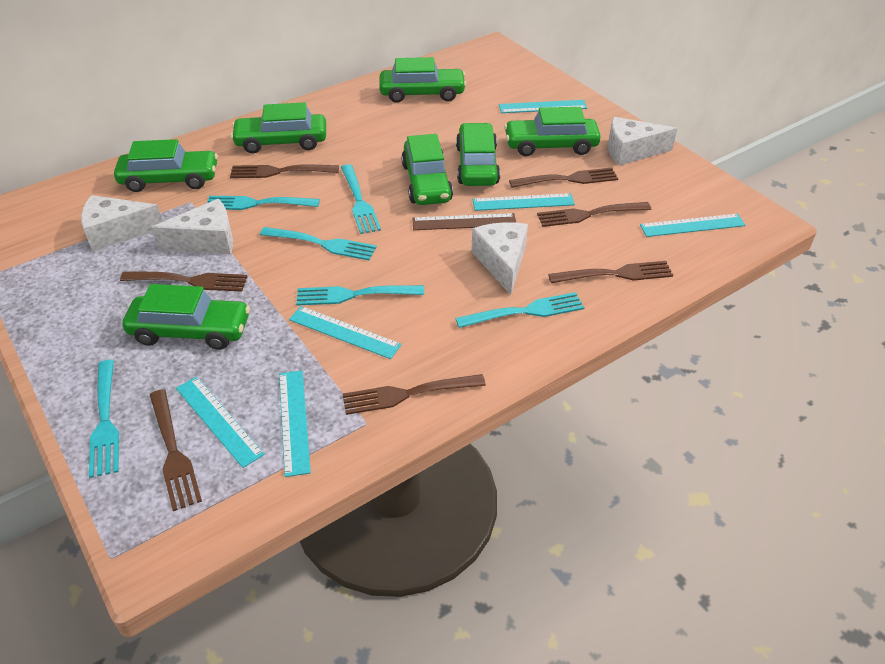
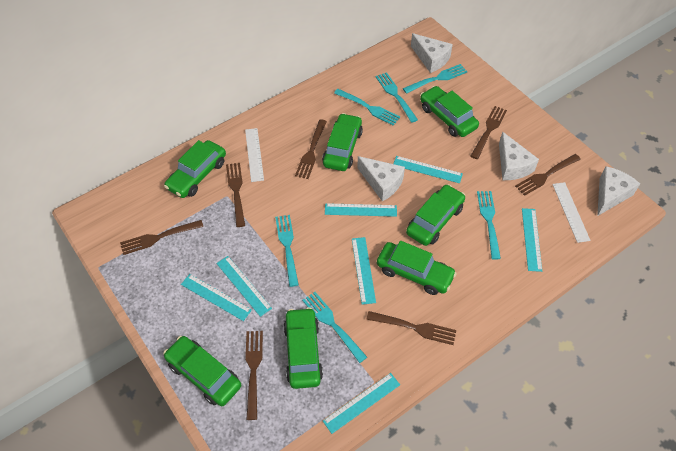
brown ruler: [412,213,516,230] = 1 -> none = 0
turquoise ruler: [176,377,265,468] [279,371,311,477] [289,306,402,359] [472,193,575,211] [499,100,587,113] [640,214,745,237] = 6 -> [181,274,252,321] [216,256,272,317] [323,373,400,434] [325,203,397,217] [352,237,376,305] [393,156,463,183] [522,208,542,272] = 7
white ruler: none = 0 -> [245,128,264,182] [552,182,591,243] = 2

